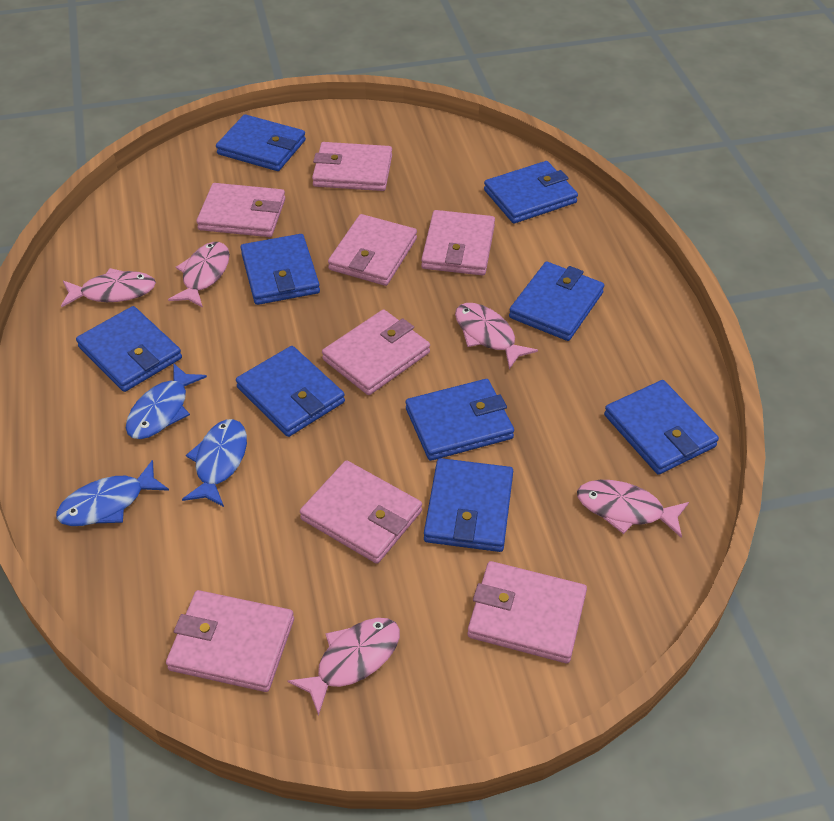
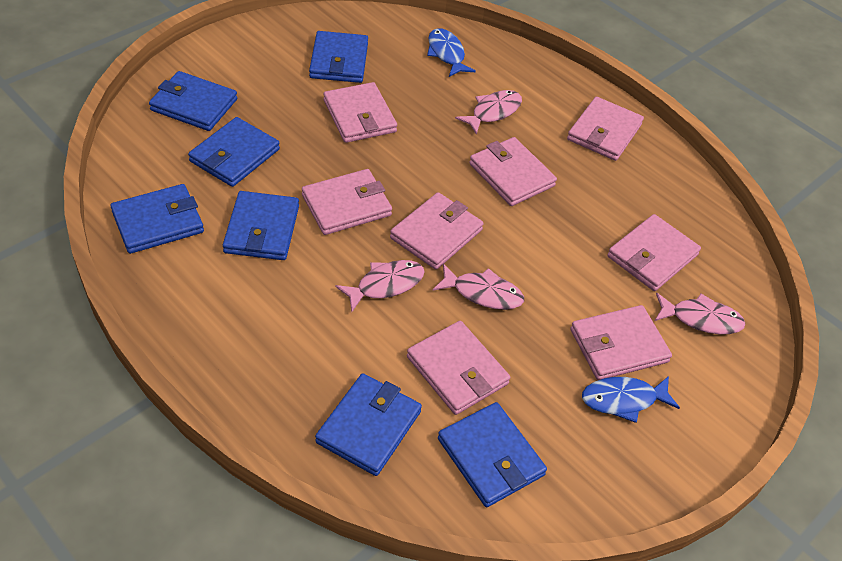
blue fish: [56,460,169,526] [126,363,207,439] [182,419,247,507] = 3 -> [427,28,476,77] [582,376,680,423] = 2
blue wallet: [76,306,182,392] [216,114,306,171] [236,346,345,437] [241,234,320,305] [406,379,514,461] [424,458,513,552] [484,161,578,223] [509,262,604,341] [604,380,719,475] = 9 -> [111,184,204,254] [149,71,237,131] [188,117,280,187] [223,191,299,260] [309,31,368,83] [315,373,422,476] [438,402,547,507] = 7
pink fish: [61,268,156,307] [168,242,230,308] [288,618,400,716] [455,303,538,369] [577,480,689,538] = 5 -> [335,260,425,312] [433,264,524,310] [455,90,522,135] [655,293,745,335] = 4

